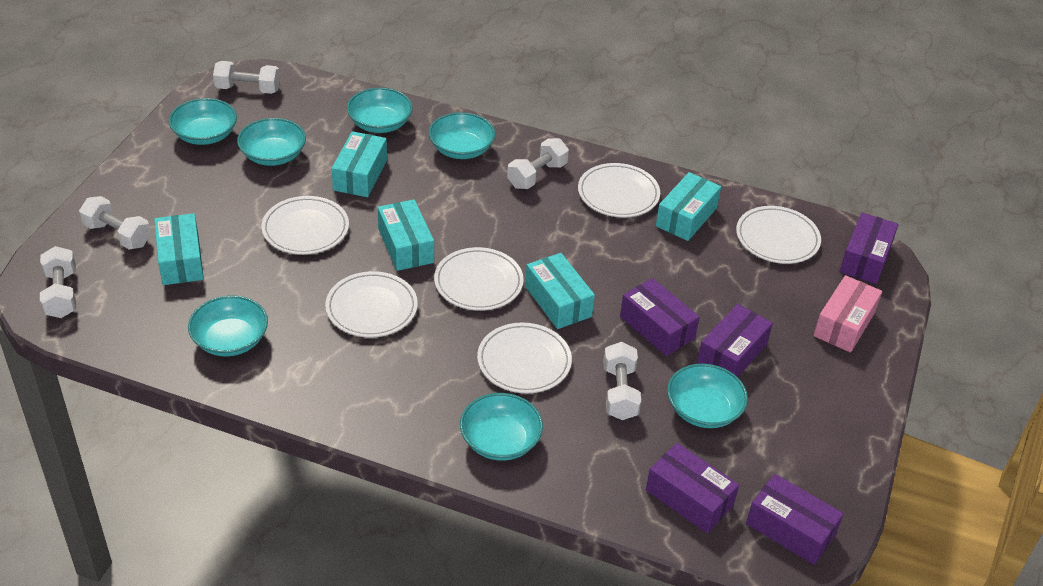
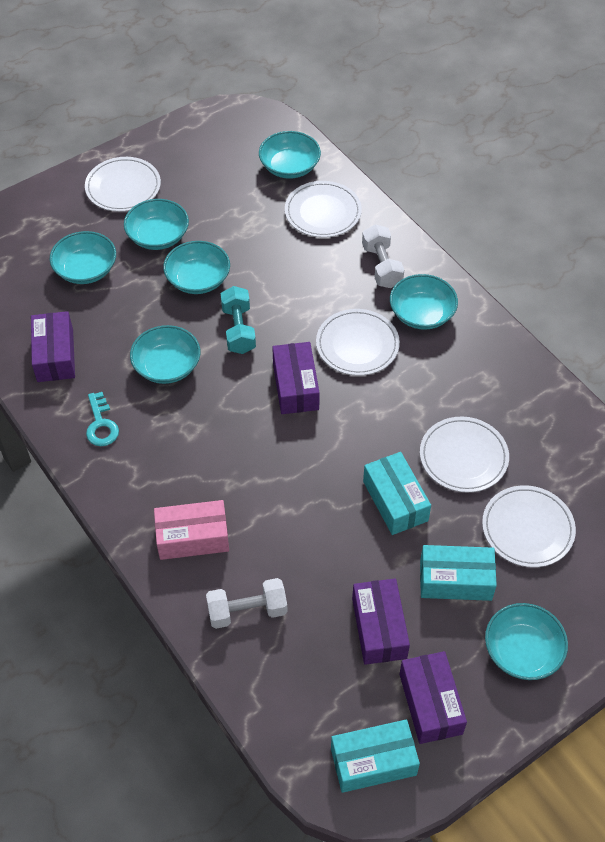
purple box: [620,278,700,356] [646,443,739,533] [697,304,773,377] [746,474,844,565] [840,212,898,284] = 5 -> [31,311,75,382] [272,342,320,414] [352,578,410,665] [399,651,467,744] = 4
turquoise box: [154,213,204,285] [332,131,387,197] [378,199,434,271] [525,253,595,329] [656,172,721,241] = 5 -> [331,719,420,793] [363,452,431,535] [420,545,497,601] = 3
turquoise dumbbell: none = 0 -> [221,286,256,354] = 1
turquoise key: none = 0 -> [86,392,119,446] = 1
white dumbbell: [40,246,76,318] [79,196,151,250] [213,61,280,94] [507,138,569,189] [603,342,641,420] = 5 -> [206,578,287,629] [362,224,404,288] = 2
white plate: [262,196,349,255] [325,271,418,337] [434,247,524,311] [477,322,572,393] [578,163,660,218] [736,206,821,264] = 6 -> [85,157,161,212] [285,181,362,238] [316,309,400,376] [420,417,509,493] [482,485,576,567] = 5

